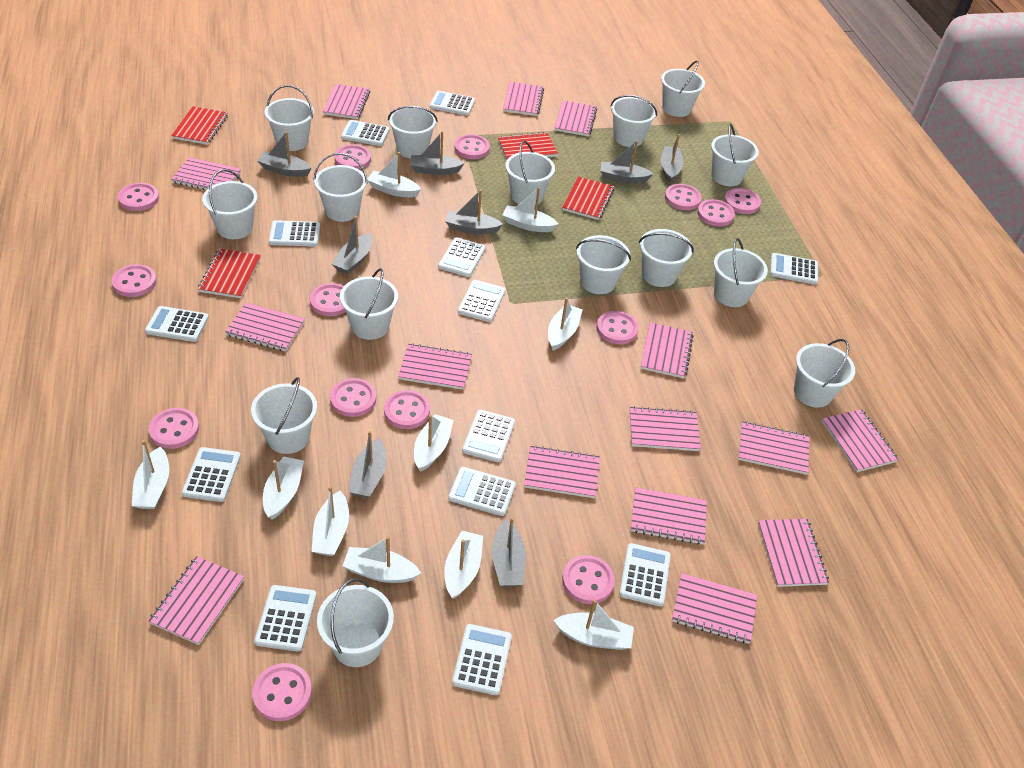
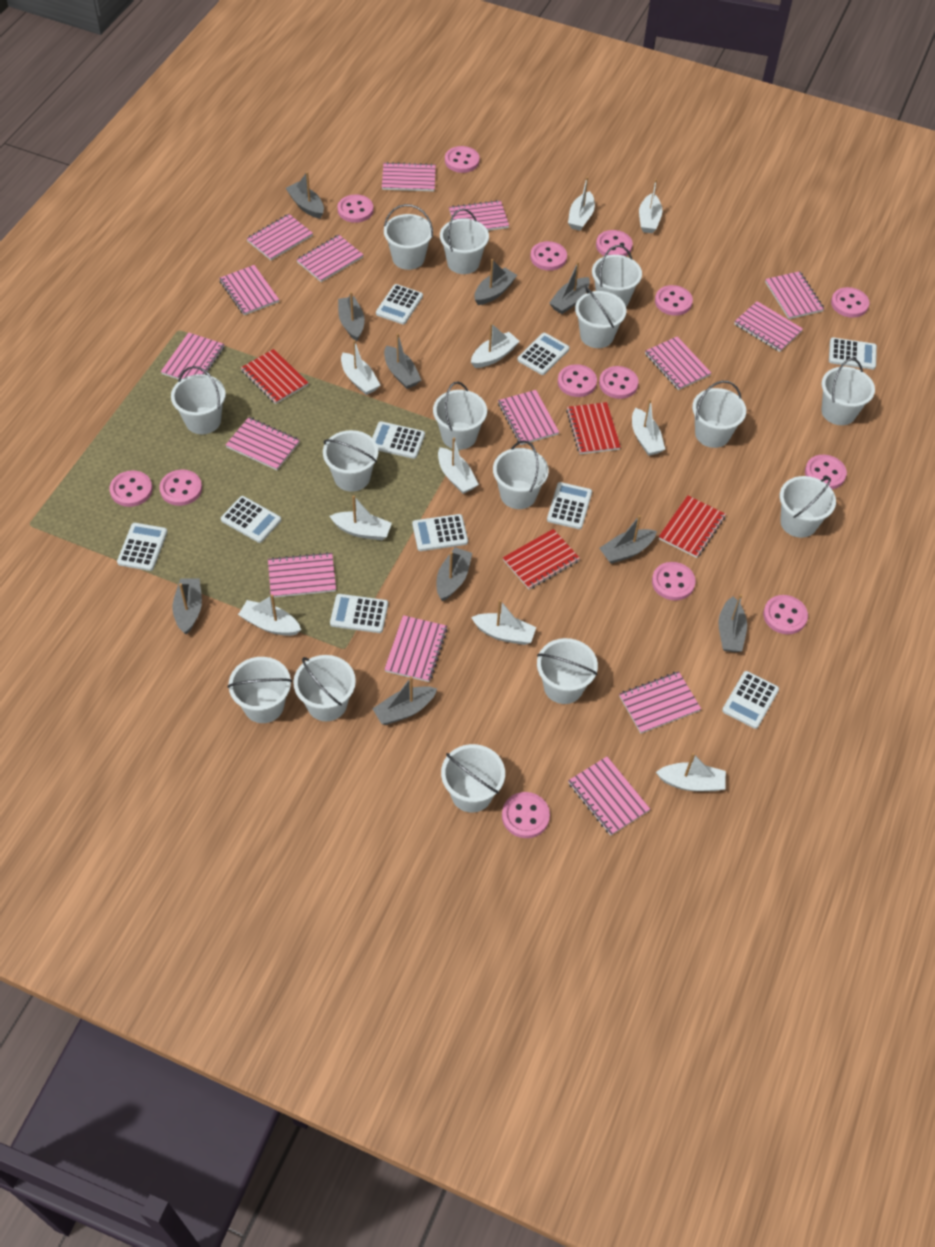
grey boat: [257,131,312,177] [332,216,372,275] [349,431,387,498] [410,131,465,175] [445,190,503,234] [492,517,526,587] [601,140,654,183] [661,134,684,183] = 8 -> [172,578,202,635] [286,172,324,219] [338,292,365,341] [373,676,437,725] [384,333,421,389] [437,547,472,601] [474,259,517,305] [549,261,590,314] [599,515,657,564] [718,594,747,652] = 10
white calculator: [145,306,209,342] [182,447,241,502] [254,585,317,651] [269,220,320,247] [341,120,390,146] [430,91,475,116] [438,237,486,277] [448,467,516,516] [452,624,512,695] [458,280,506,322] [462,410,515,462] [619,543,671,606] [770,253,818,285] = 13 -> [117,523,168,571] [221,496,281,543] [330,594,388,633] [372,421,425,459] [376,284,423,324] [412,514,468,551] [517,333,569,375] [547,482,592,529] [722,671,779,729] [829,338,877,370] = 10

